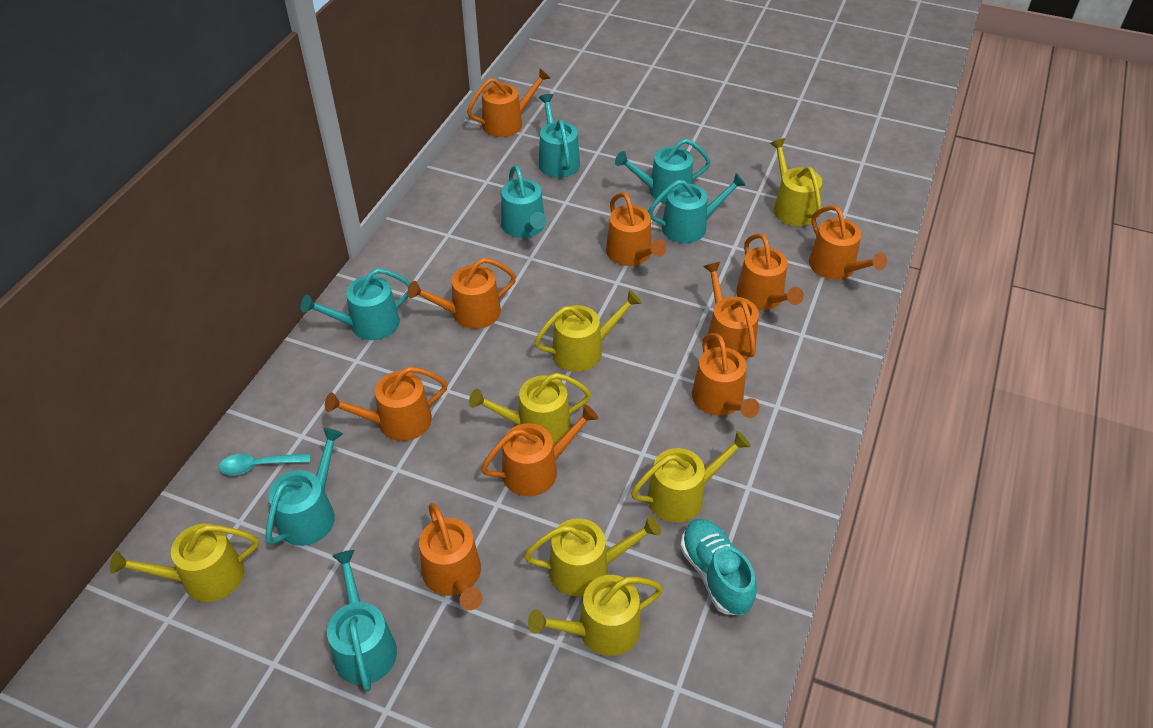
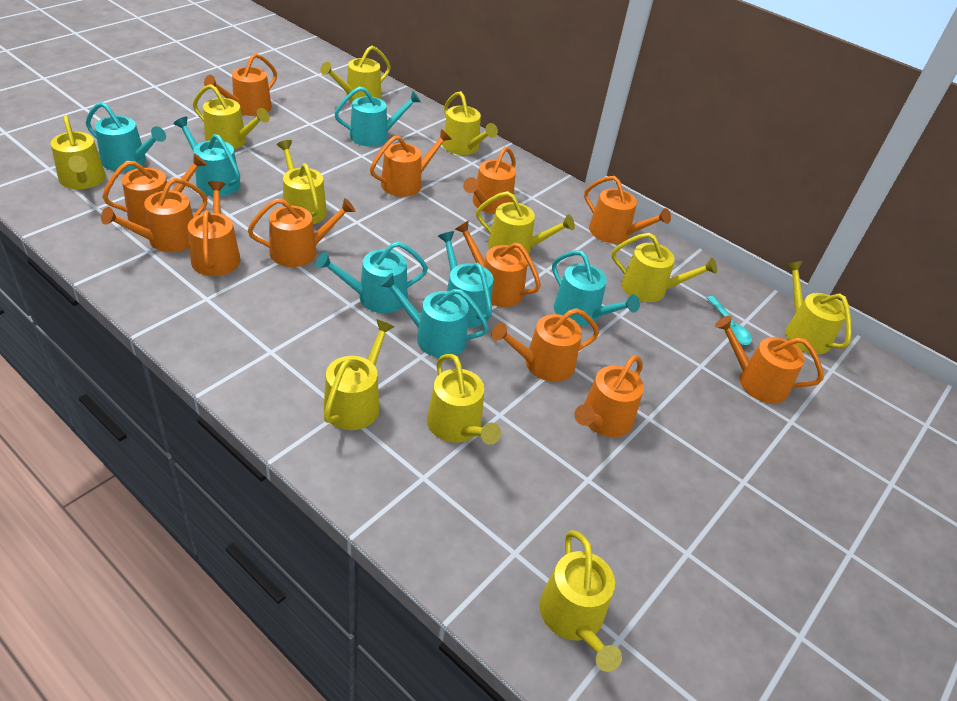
orange watering can: [325,367,448,441] [407,258,516,329] [419,503,483,610] [467,68,550,137] [481,404,599,496] [606,192,667,266] [692,333,760,418] [703,262,759,360] [736,233,804,310] [809,205,887,280] = 10 -> [101,178,207,252] [102,153,207,228] [188,181,240,276] [204,53,277,116] [248,198,355,267] [370,129,452,197] [455,220,541,307] [463,147,516,214] [492,308,599,382] [574,355,644,437] [584,176,671,243] [715,316,824,403] = 12
turquoise shoe: [680,519,757,615] = 1 -> none = 0
yellow watering can: [110,524,259,602] [469,373,591,444] [524,516,661,597] [528,575,663,656] [534,290,642,372] [631,431,751,522] [770,138,822,226] = 7 -> [51,116,106,189] [193,84,270,149] [277,140,327,224] [320,46,391,102] [324,319,395,430] [427,354,501,445] [442,91,498,155] [476,191,575,254] [540,530,622,672] [612,233,717,302] [785,261,852,354] = 11

